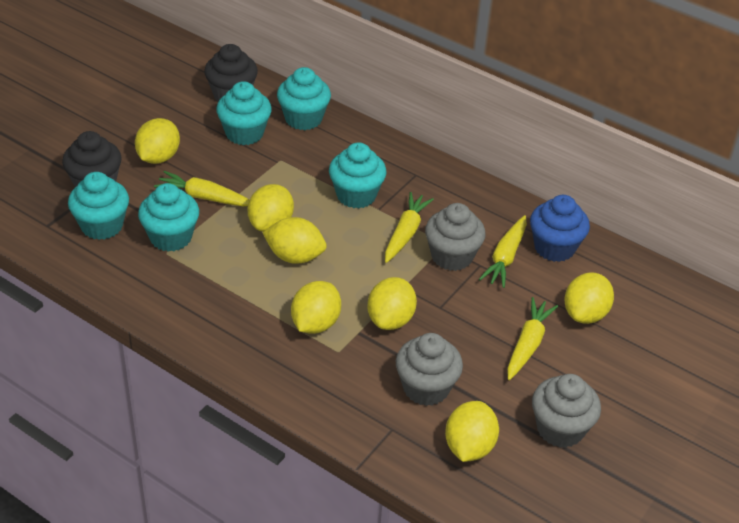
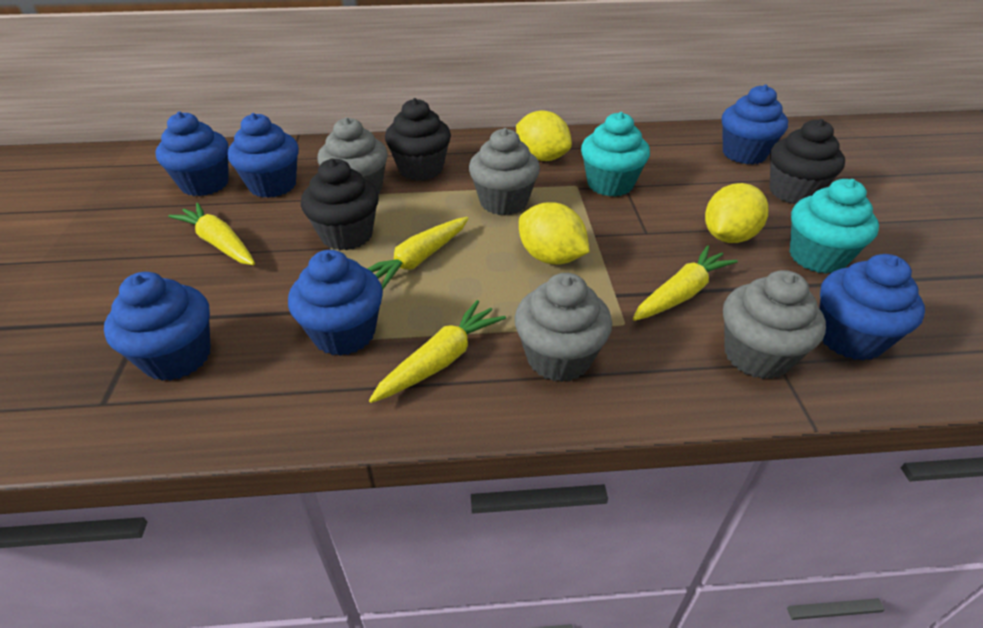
black cupcake: [62,131,122,187] [204,44,258,102] = 2 -> [301,158,379,250] [385,98,451,181] [770,119,845,204] = 3
blue cupcake: [530,195,590,262] = 1 -> [104,272,211,381] [155,112,229,196] [228,113,299,198] [288,250,383,356] [722,84,788,164] [819,254,925,361] = 6
grey cupcake: [396,333,463,406] [425,203,485,271] [532,374,601,448] = 3 -> [317,117,388,194] [469,128,540,215] [515,273,612,382] [723,270,826,379] = 4
turquoise cupcake: [68,172,129,240] [138,183,199,252] [216,81,272,145] [277,67,331,130] [329,142,387,209] = 5 -> [581,112,650,197] [790,179,879,274] = 2
yellow lemon: [135,118,180,164] [248,184,294,232] [263,217,327,264] [291,281,341,334] [368,277,417,330] [445,401,499,462] [564,272,614,324] = 7 -> [516,110,572,161] [519,202,590,265] [705,183,768,243] = 3

